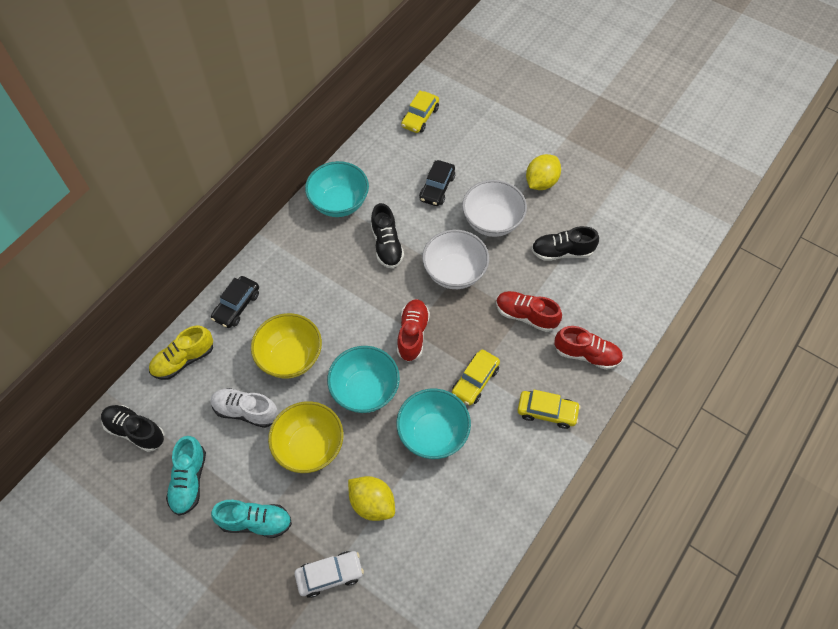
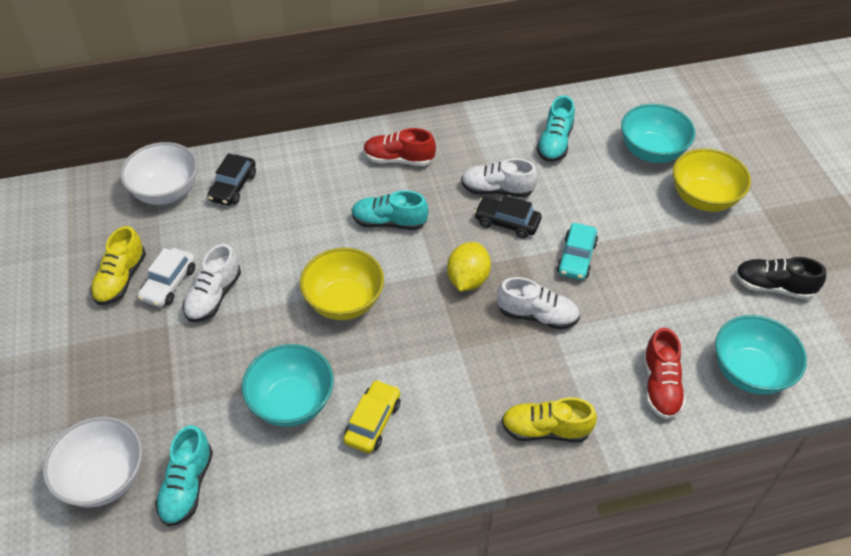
black shoe: [101,405,164,452] [371,203,404,269] [531,226,599,261] = 3 -> [735,257,826,299] = 1
red shoe: [397,299,430,362] [496,291,562,332] [554,326,623,370] = 3 -> [363,128,436,166] [643,328,686,419] = 2
turquoise car: none = 0 -> [557,223,598,280] = 1
turquoise shoe: [166,436,206,516] [211,500,292,538] = 2 -> [155,425,213,526] [351,190,429,230] [537,96,575,162] = 3
white shoe: [211,388,278,428] = 1 -> [183,244,241,322] [461,158,538,197] [497,277,580,330] = 3
yellow car: [401,91,439,133] [452,350,500,405] [518,390,581,429] = 3 -> [343,380,400,453] = 1
yellow lemon: [348,476,395,521] [526,154,561,190] = 2 -> [447,242,491,291] = 1
yellow shoe: [149,325,213,380] = 1 -> [91,226,146,305] [501,397,597,442] = 2

